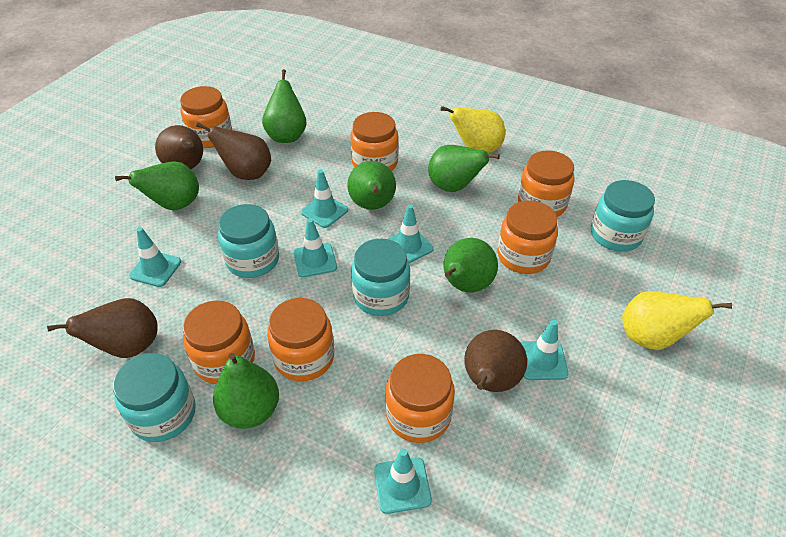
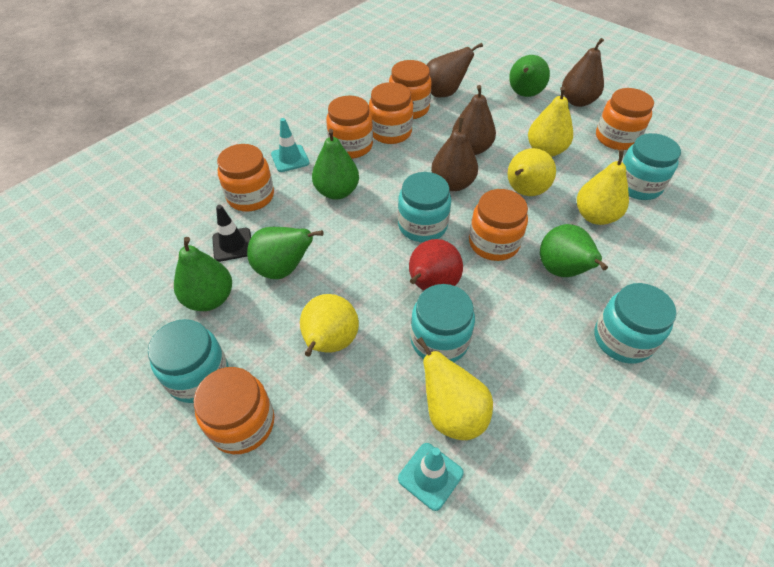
black traffic cone: none = 0 -> [212,205,251,262] = 1
green pear: [115,161,199,210] [213,353,279,429] [262,69,306,143] [347,161,396,210] [428,145,500,192] [443,238,498,293] = 6 -> [174,237,232,311] [247,227,324,279] [312,129,359,200] [509,55,550,97] [540,224,608,277] = 5
red pear: none = 0 -> [409,239,463,290] = 1
turquoise jar: [113,353,196,442] [218,204,279,278] [351,239,410,316] [591,180,655,252] = 4 -> [148,319,228,403] [398,172,451,242] [410,284,475,362] [595,283,677,364] [622,133,681,200] = 5
turquoise traffic cone: [129,227,181,287] [293,218,337,278] [301,170,348,228] [374,448,432,514] [388,204,434,263] [520,320,568,380] = 6 -> [271,118,309,172] [398,443,464,511] = 2
yellow pear: [441,106,505,153] [622,291,732,350] = 2 -> [300,294,359,356] [417,337,493,440] [507,148,556,196] [528,87,573,157] [577,150,629,225] = 5

